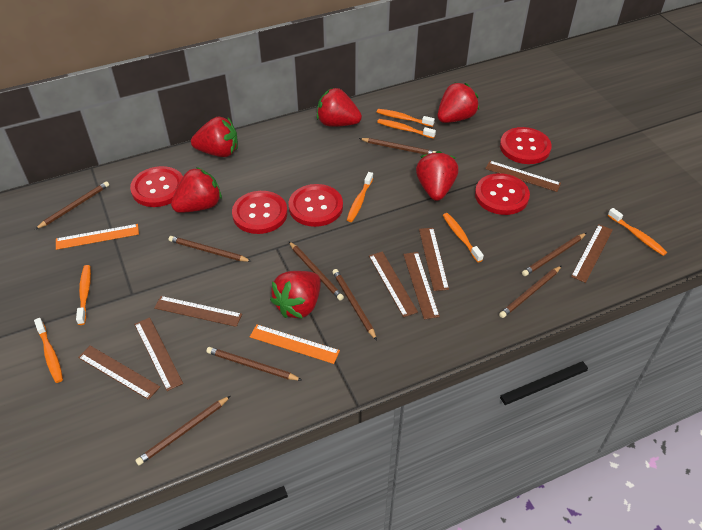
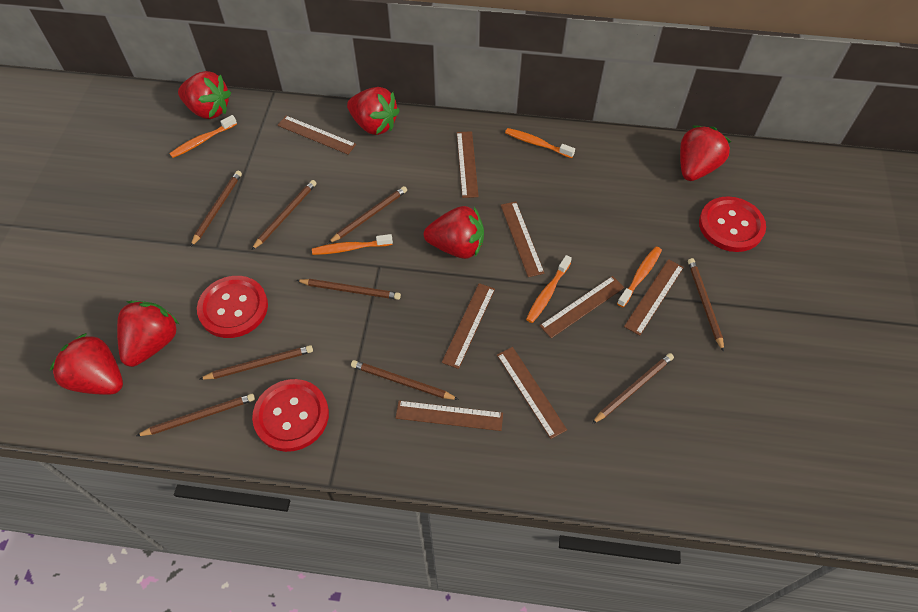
orange ruler: [56,224,139,250] [250,324,340,364] = 2 -> none = 0
orange toothbrush: [34,318,63,383] [76,265,91,325] [347,172,373,222] [377,109,435,127] [377,119,436,139] [443,213,484,262] [608,208,667,256] = 7 -> [169,115,237,158] [312,234,393,255] [505,128,575,158] [526,255,572,323] [617,247,662,307] = 5
red button: [130,166,183,207] [232,191,288,234] [289,184,343,227] [475,173,530,215] [500,127,552,164] = 5 -> [197,276,268,338] [252,379,329,452] [699,196,766,252] = 3

